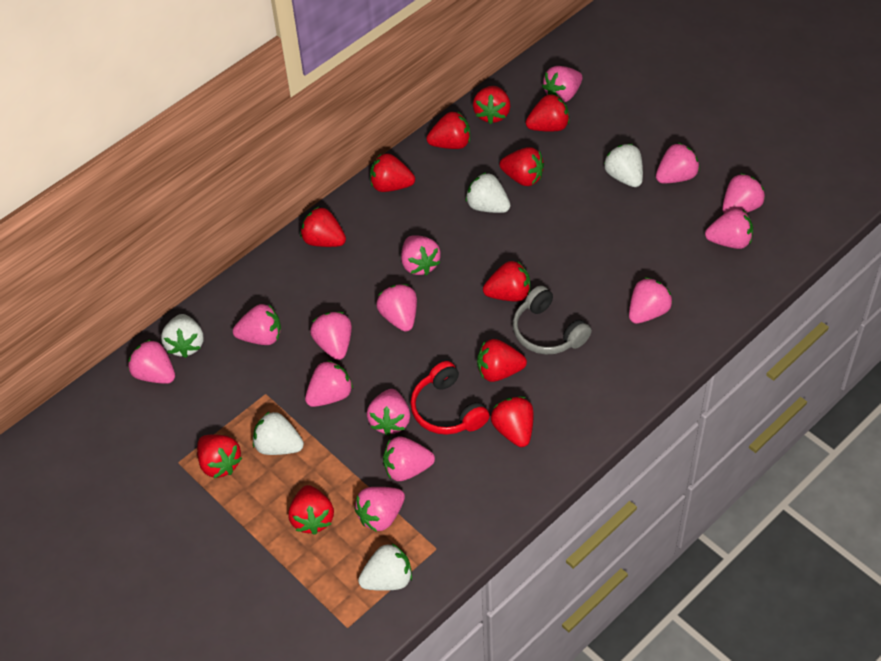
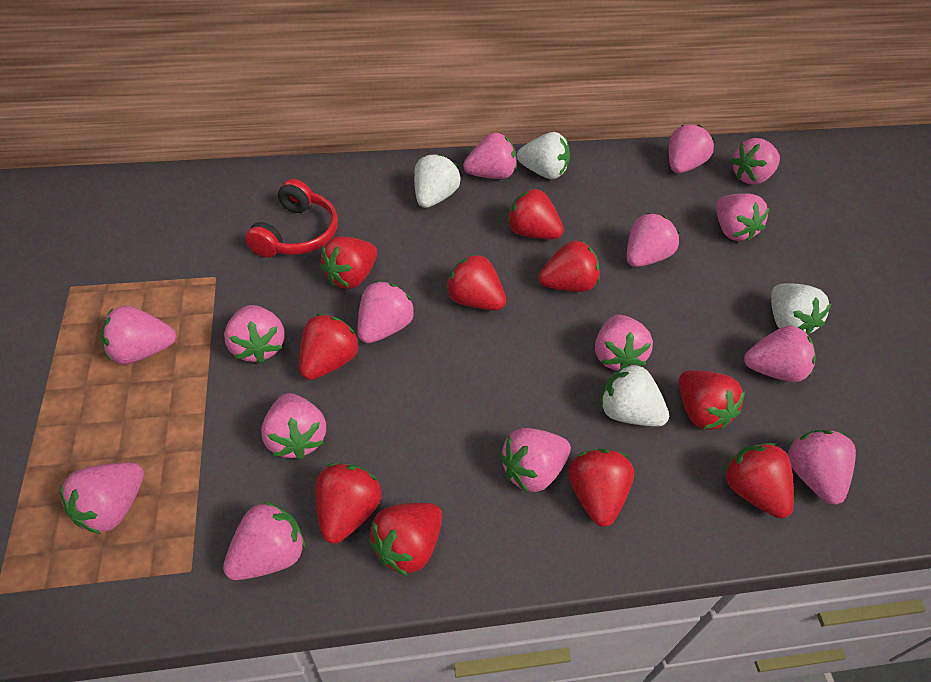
grey headphones: [513,285,592,355] = 1 -> none = 0
pink strawberry: [128,339,175,384] [233,304,281,345] [305,360,353,407] [310,312,352,360] [355,487,405,532] [367,389,410,436] [376,284,417,332] [383,437,435,481] [401,235,441,275] [542,66,582,102] [629,277,672,324] [656,143,700,183] [705,208,753,249] [722,173,765,214] = 14 -> [60,462,144,534] [101,306,176,365] [223,501,306,580] [224,305,285,363] [261,393,326,459] [357,281,415,343] [463,133,517,179] [500,428,571,493] [595,315,653,371] [627,213,680,267] [669,124,714,173] [716,193,770,242] [731,138,780,185] [744,326,816,382] [787,430,856,505] = 15
red strawberry: [197,434,242,478] [288,485,334,535] [300,207,346,247] [370,153,415,192] [426,111,470,149] [473,86,511,124] [477,339,527,382] [483,261,530,302] [491,397,534,447] [499,147,544,186] [526,94,569,132] = 11 -> [299,314,360,380] [315,463,382,544] [320,236,377,289] [369,503,442,576] [446,254,506,310] [507,188,564,239] [539,240,600,292] [569,449,634,527] [679,370,745,430] [724,443,794,518] = 10
white strawberry: [161,314,203,358] [253,411,304,455] [358,543,412,591] [466,172,511,213] [604,144,643,187] = 5 -> [414,154,461,208] [517,132,570,179] [600,363,669,426] [771,284,831,335] = 4

